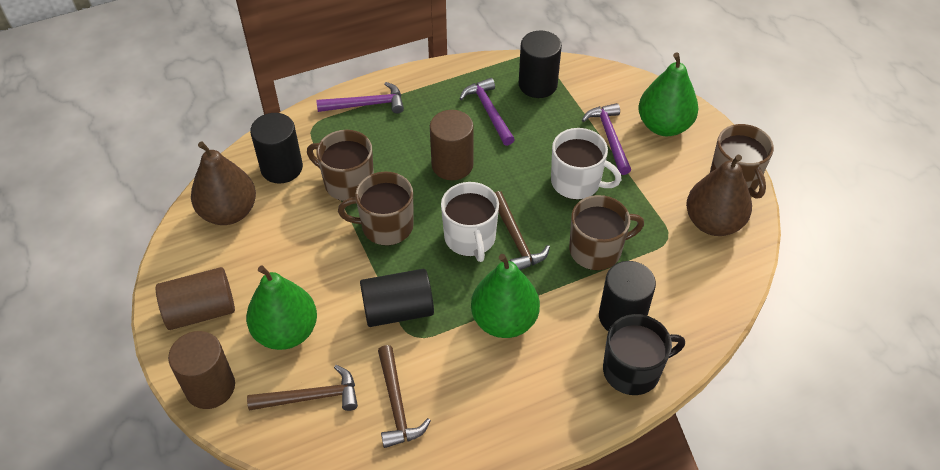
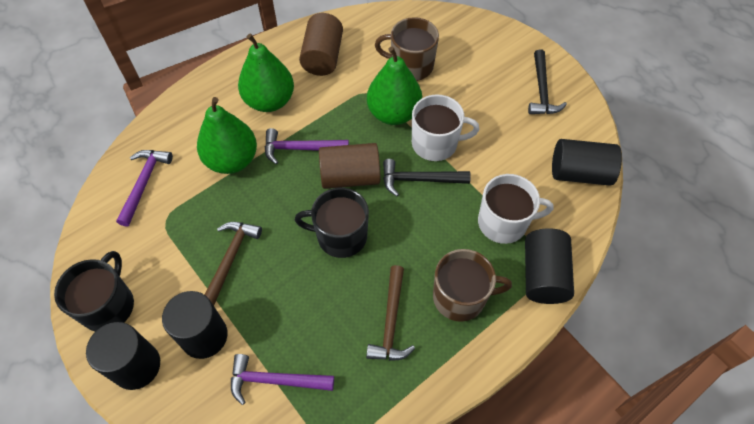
black hammer: none = 0 -> [383,159,471,196] [528,49,567,114] = 2
black mug: [603,314,685,395] = 1 -> [54,251,134,332] [295,188,369,258] = 2
brown cylinder: [156,267,235,330] [168,331,235,409] [430,110,474,180] = 3 -> [299,13,343,76] [319,143,380,189] = 2
brown hammer: [247,365,358,411] [378,345,431,448] [495,191,550,270] = 3 -> [204,222,262,305] [366,265,415,361] = 2
brown mug: [307,130,374,201] [338,171,414,246] [569,195,644,270] [710,124,774,199] = 4 -> [375,17,439,81] [433,249,512,322] = 2
brown pear: [191,141,256,225] [686,155,752,236] = 2 -> none = 0

